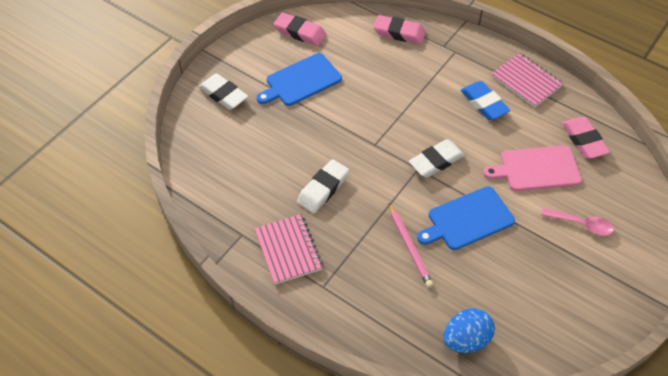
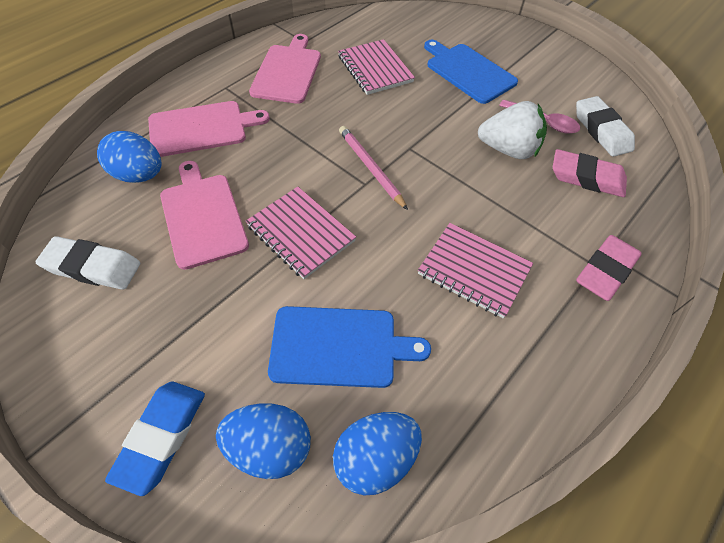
blue egg: [443,308,495,353] = 1 -> [97,131,161,183] [216,404,311,479] [333,412,422,495] = 3
pink cutting board: [483,145,582,191] = 1 -> [148,101,270,157] [160,161,249,270] [249,34,321,104] = 3
pink eraser: [274,12,326,46] [373,15,426,44] [562,117,610,159] = 3 -> [553,149,627,197] [576,235,642,301] = 2
pink notebook: [255,214,323,285] [492,53,563,108] = 2 -> [246,187,356,279] [338,39,415,95] [418,223,533,318] = 3
white eraser: [199,73,248,110] [297,159,349,213] [409,139,465,178] = 3 -> [36,236,140,290] [576,96,635,157] = 2
white strawberry: none = 0 -> [478,101,547,159] = 1

